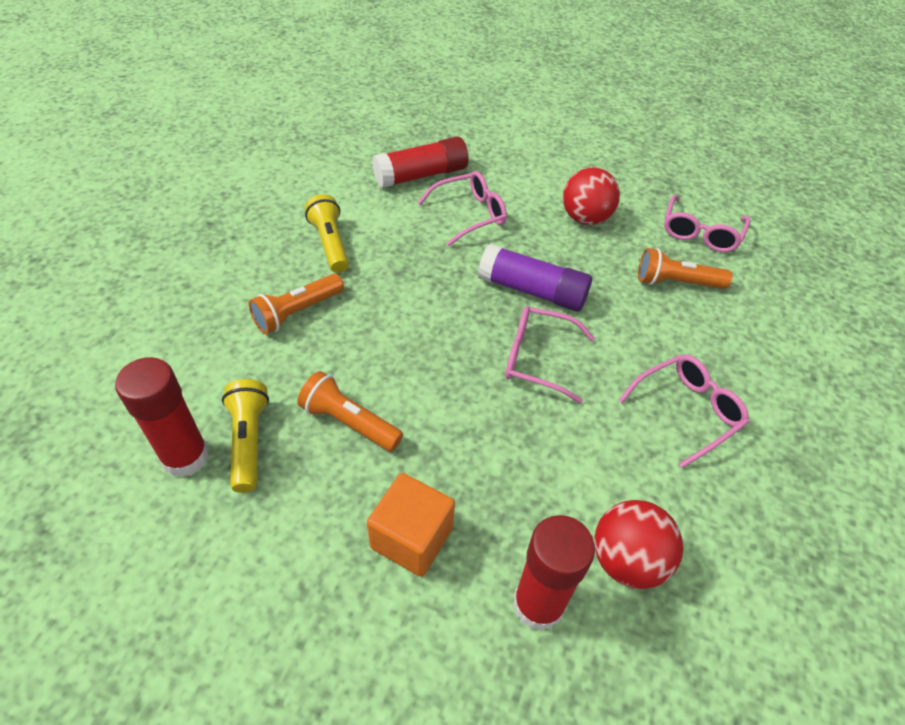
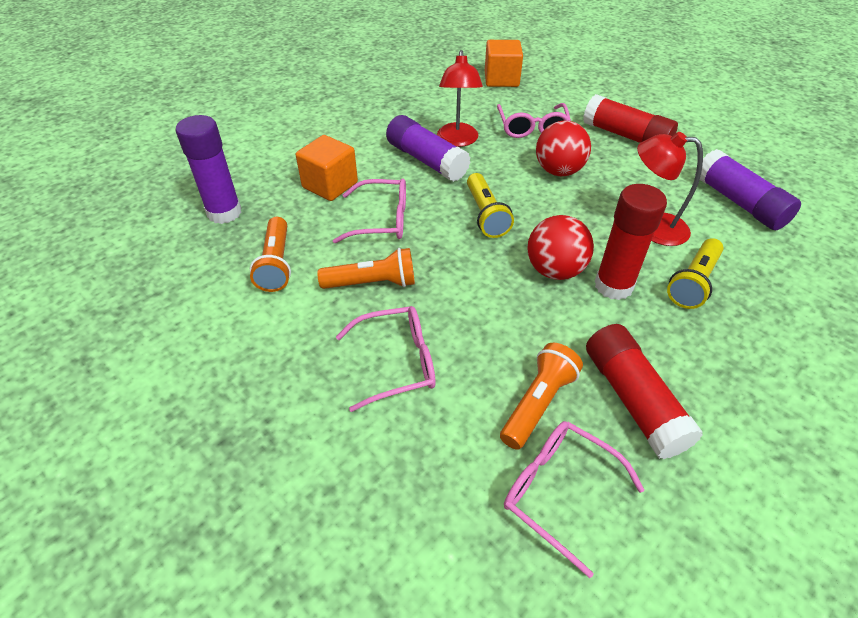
orange cube: [367,473,455,577] = 1 -> [296,135,358,201] [485,40,523,87] = 2
purple glue stick: [478,244,592,312] = 1 -> [176,115,242,224] [386,115,470,182] [695,149,801,230] = 3
red lamp: none = 0 -> [437,50,483,147] [637,132,703,246] = 2

